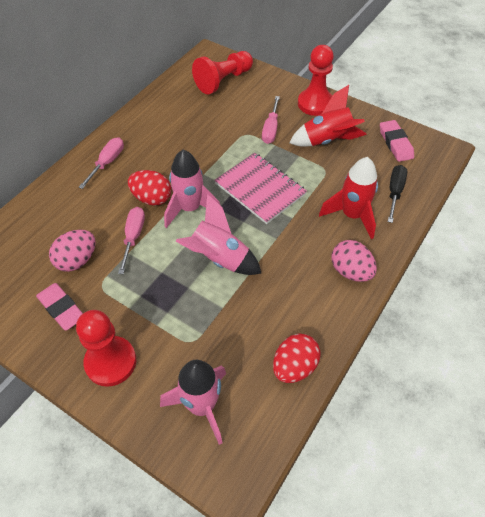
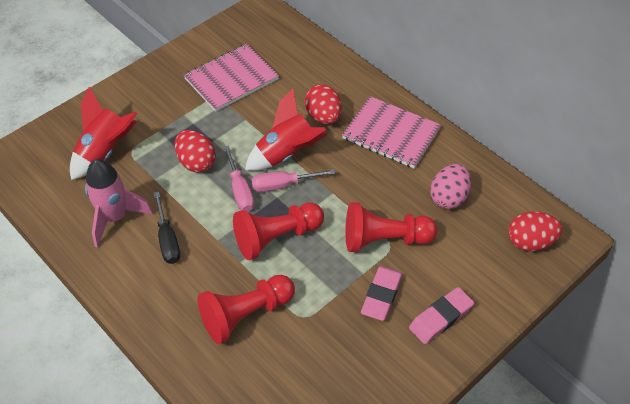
pink egg: [49,230,96,272] [331,240,377,282] = 2 -> [430,164,471,209] = 1
pink notebook: [215,153,307,224] = 1 -> [184,44,279,112] [342,96,441,168] = 2
pink rocket: [160,360,226,445] [164,150,220,228] [176,194,262,275] = 3 -> [85,159,153,248] = 1
pink screwdriver: [79,137,124,189] [118,207,145,274] [262,96,280,144] = 3 -> [224,146,254,212] [251,169,335,192] = 2
red egg: [128,170,171,206] [273,334,321,383] = 2 -> [175,130,216,172] [305,84,342,124] [508,212,562,251] = 3

